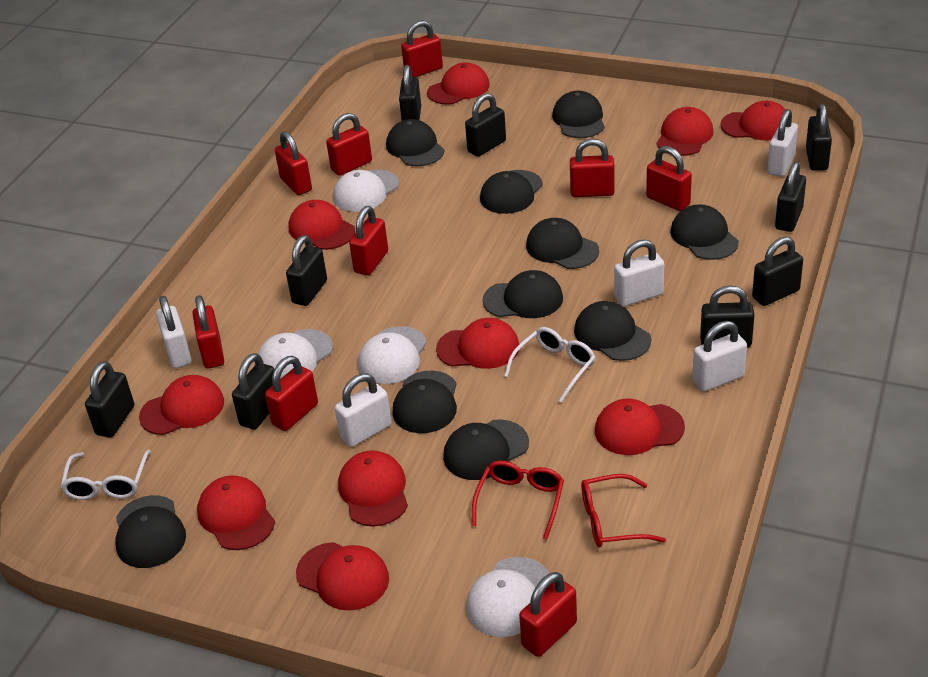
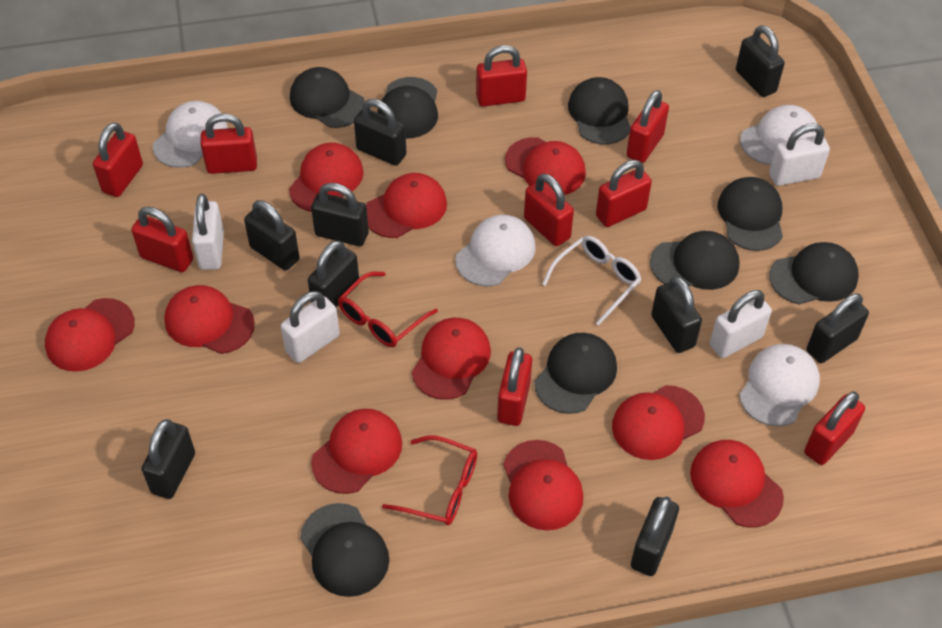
black cap: [115,495,186,568] [386,119,445,166] [392,370,457,433] [443,419,529,480] [480,170,543,214] [482,270,563,318] [526,218,599,269] [552,91,605,138] [574,301,651,361] [670,204,739,260] = 10 -> [290,67,365,128] [300,503,389,597] [377,77,438,138] [535,333,617,414] [568,77,631,144] [650,231,739,290] [718,177,783,251] [769,242,859,304] = 8
white glasses: [60,450,151,500] [504,327,596,403] = 2 -> [542,236,641,326] = 1
white padlock: [156,296,192,368] [335,373,392,447] [614,240,664,306] [692,321,747,392] [767,109,798,177] = 5 -> [192,194,224,270] [281,291,340,363] [710,290,772,358] [769,124,830,186] = 4

